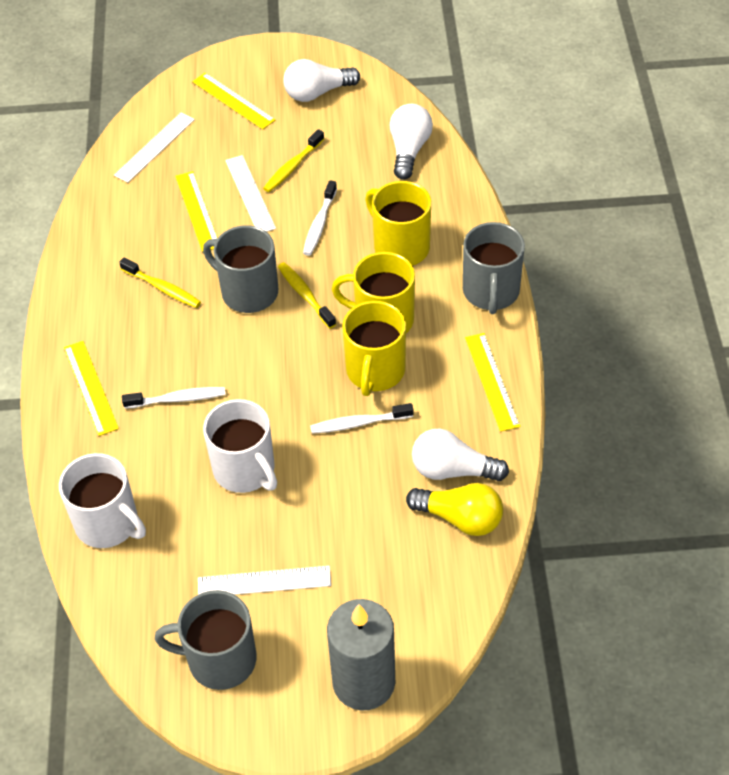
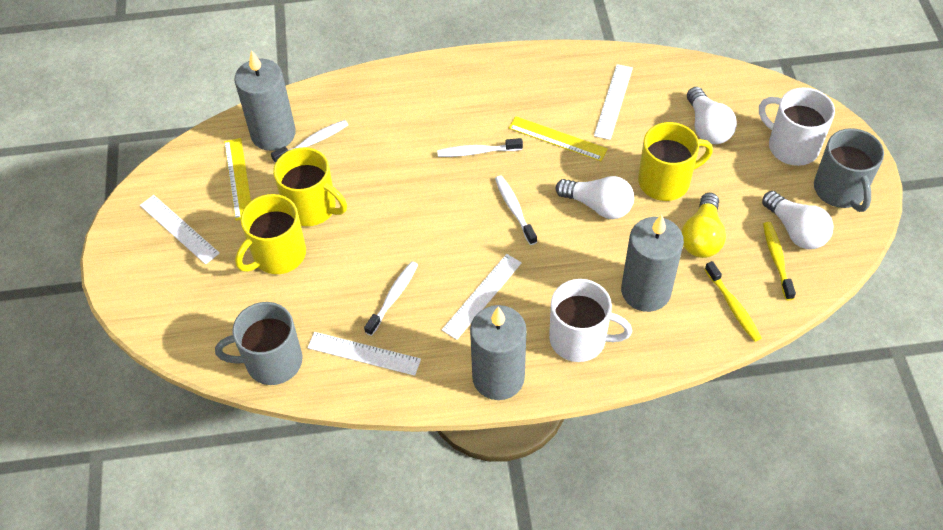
grey candle: [327,599,395,711] = 1 -> [234,50,296,151] [470,305,527,400] [621,214,684,312] = 3
grey mug: [155,590,256,690] [203,225,278,313] [463,222,525,314] = 3 -> [215,302,302,385] [814,128,884,212] = 2
white ruler: [114,113,195,183] [198,566,331,595] [225,155,276,232] = 3 -> [140,195,220,264] [308,332,421,376] [442,254,522,340] [594,64,633,140] = 4
white toothbrush: [122,387,226,409] [303,180,337,256] [310,403,413,434] = 3 -> [271,120,348,163] [364,261,418,336] [437,138,523,157] [495,176,537,245] = 4
yellow ruler: [64,341,119,436] [175,171,218,252] [192,73,275,130] [465,333,521,432] = 4 -> [224,138,251,221] [509,116,608,161] = 2
yellow toothbrush: [119,258,201,308] [263,129,324,192] [278,262,336,329] = 3 -> [704,261,761,342] [763,222,796,300] = 2

